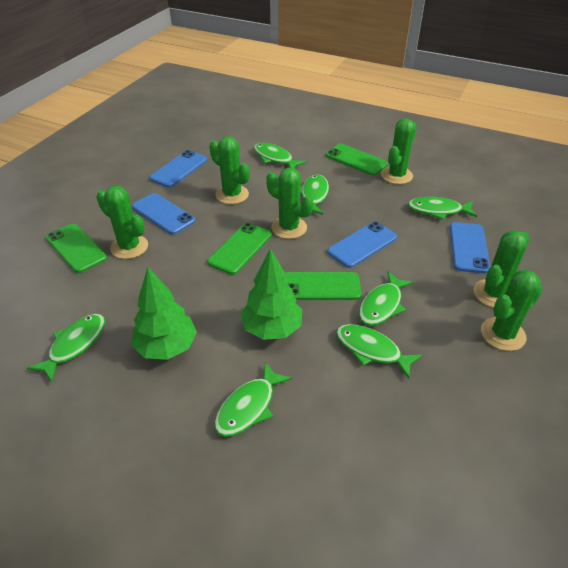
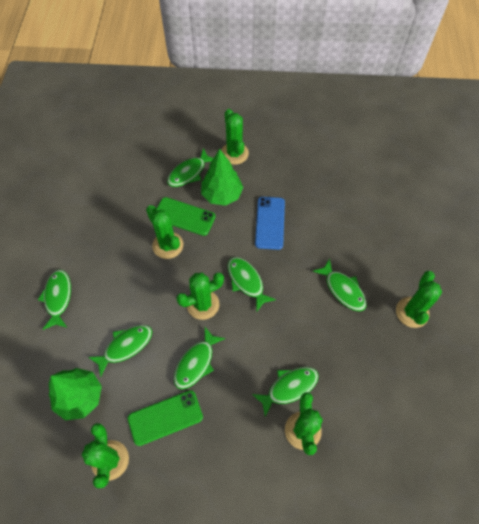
blue phone: [132,193,195,235] [150,150,207,188] [327,221,397,268] [450,222,490,273] = 4 -> [255,197,285,250] = 1
green phone: [46,224,107,273] [207,223,272,275] [285,272,361,300] [326,144,388,176] = 4 -> [128,390,203,446] [156,197,215,236] = 2

